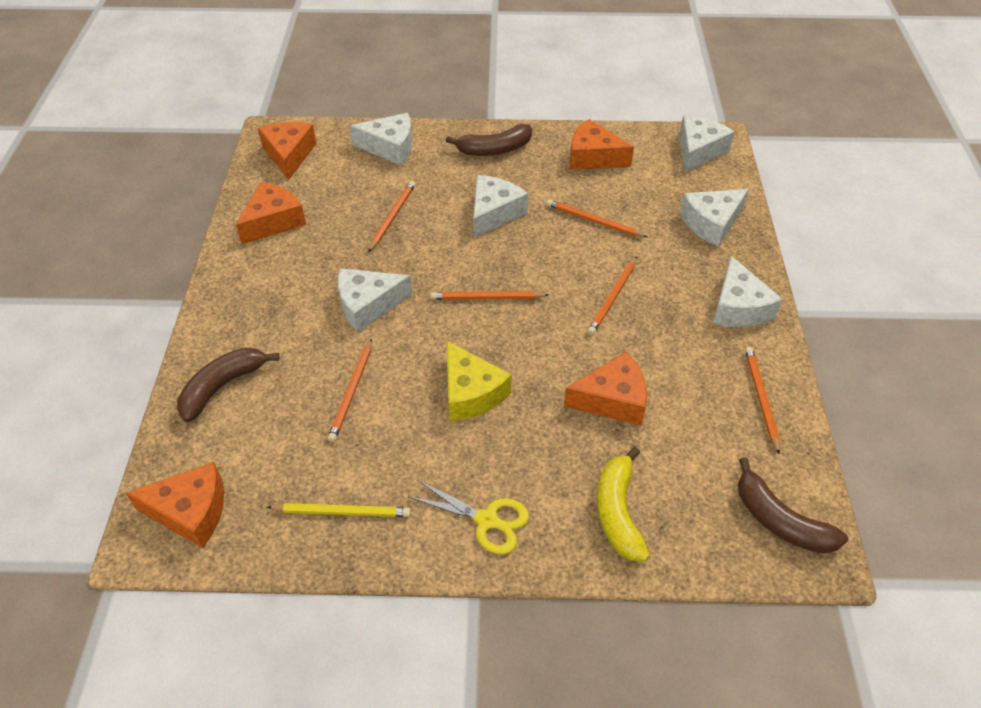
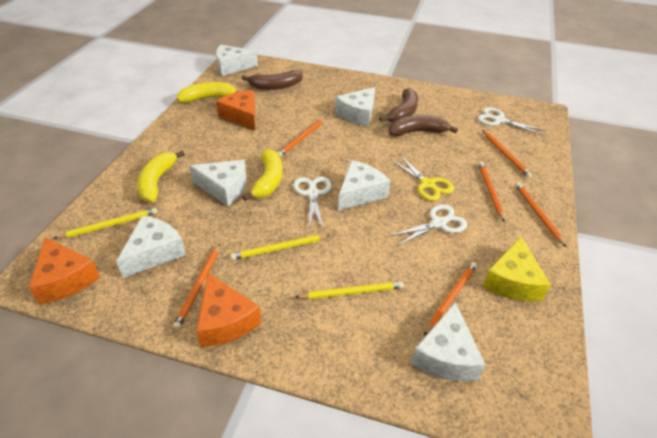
orange cheese: [126,462,224,548] [236,181,306,244] [258,122,317,180] [564,351,647,426] [570,119,634,170] = 5 -> [29,237,100,304] [196,273,261,347] [216,90,255,131] = 3
white scissors: none = 0 -> [293,177,331,229] [389,204,468,246] [478,107,545,135] = 3
yellow banana: [597,447,650,561] = 1 -> [137,150,185,203] [177,82,238,103] [242,149,283,201] = 3
yellow pencil: [266,503,411,517] = 1 -> [54,208,157,239] [230,235,330,260] [295,281,404,299] = 3

